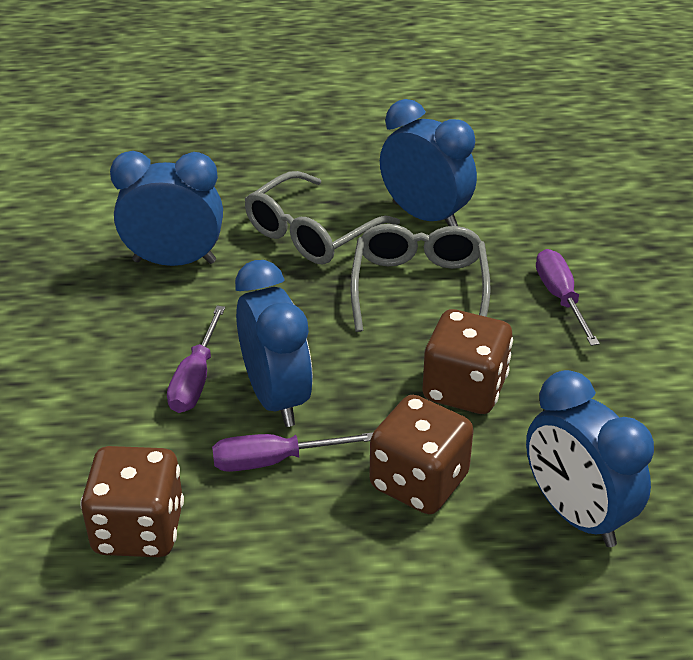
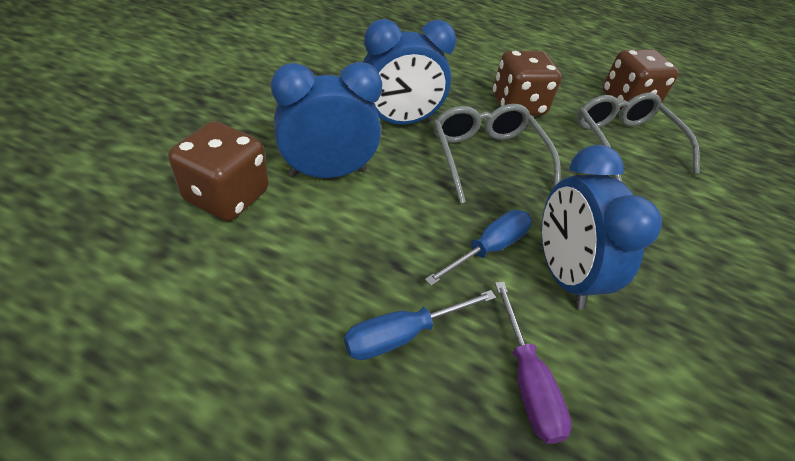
blue clock: [110,151,223,266] [235,260,313,427] [380,99,477,226] [526,370,654,547] = 4 -> [271,62,382,178] [363,19,456,125] [542,145,662,310] = 3
blue screwdriver: none = 0 -> [344,290,496,360] [425,210,532,286] = 2
purple screwdriver: [167,306,225,413] [212,432,373,472] [536,249,600,346] = 3 -> [495,282,572,444] = 1

